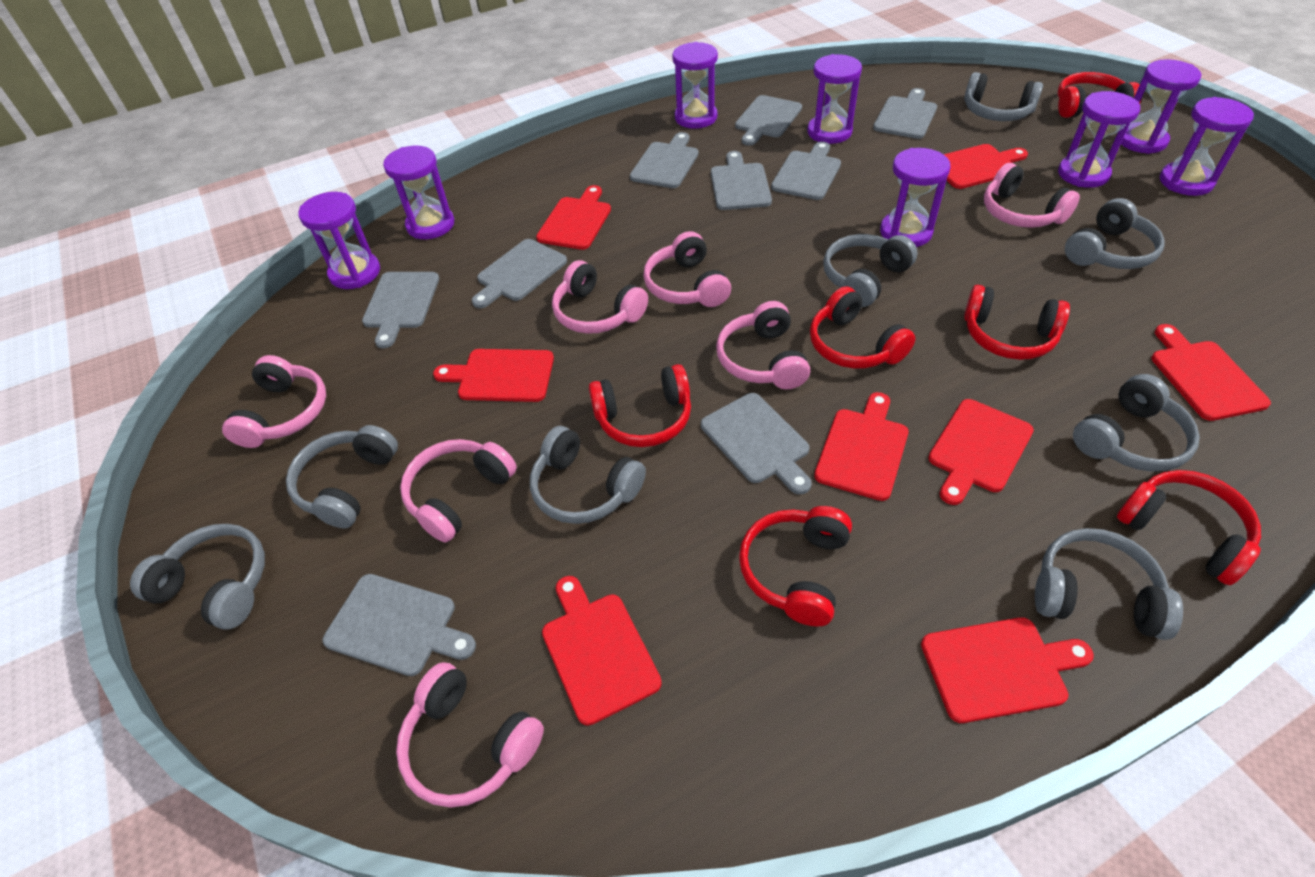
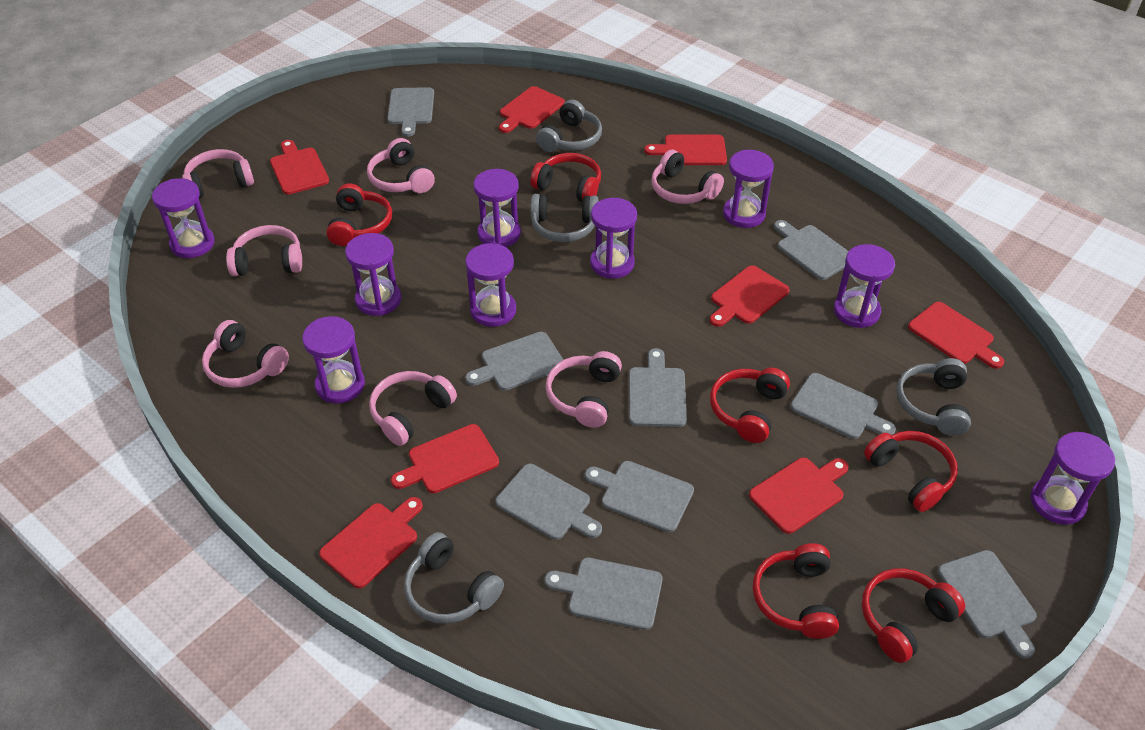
grey headphones: [130,524,265,630] [286,425,398,528] [530,426,646,524] [823,234,918,307] [964,72,1043,121] [1035,528,1183,640] [1065,198,1165,269] [1073,374,1200,472] = 8 -> [404,532,504,624] [530,194,599,242] [536,100,602,152] [896,358,971,436] = 4
purple hourglass: [298,192,380,289] [383,146,454,239] [672,42,718,129] [807,54,862,144] [880,148,951,247] [1058,91,1140,188] [1121,59,1201,154] [1160,97,1254,196] = 8 -> [152,178,215,258] [302,316,365,404] [345,233,401,316] [465,243,516,327] [473,169,521,247] [590,198,637,279] [723,150,774,228] [834,244,895,328] [1031,432,1115,525] = 9

